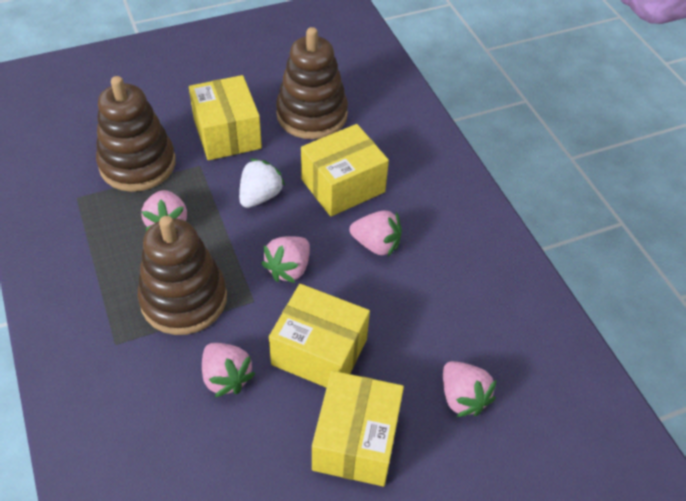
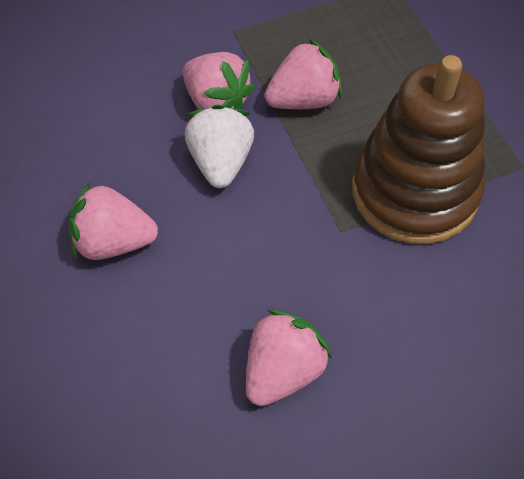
brown stacking toy: [96,76,176,192] [138,216,227,335] [276,27,348,139] = 3 -> [352,55,485,244] = 1
pink strawberry: [142,190,187,231] [202,343,255,397] [261,236,310,283] [350,211,402,256] [443,361,497,417] = 5 -> [68,182,158,260] [183,52,255,110] [246,309,332,406] [265,39,342,109] = 4
yellow box: [189,75,262,160] [269,284,370,388] [301,124,389,217] [312,371,404,487] = 4 -> none = 0

